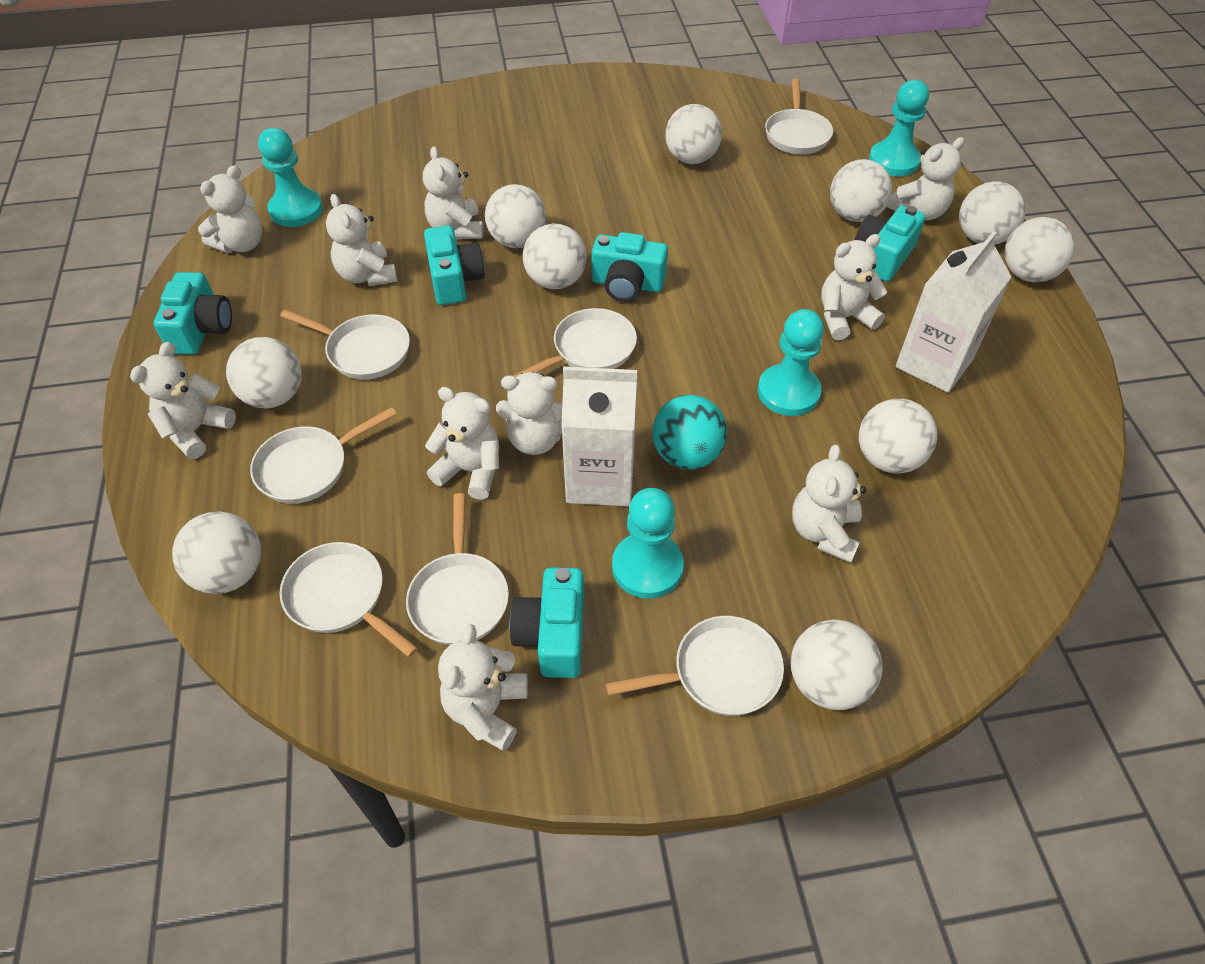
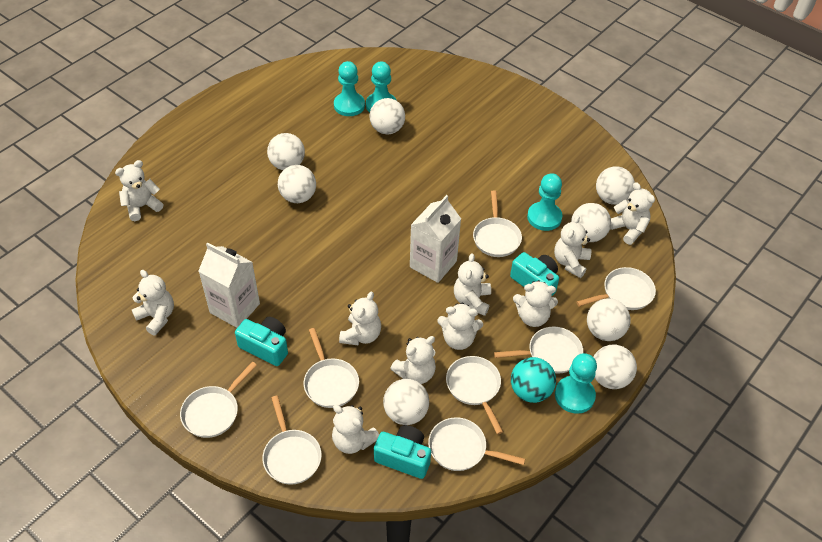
turquoise camera: [153,272,232,354] [424,225,485,305] [509,567,584,678] [591,232,668,302] [855,206,925,282] = 5 -> [235,317,288,366] [374,425,431,479] [510,252,559,296] = 3
white ball: [172,511,261,594] [226,337,302,408] [485,184,547,248] [523,224,587,289] [665,104,722,164] [791,619,883,710] [830,159,892,222] [859,399,937,473] [959,182,1026,245] [1005,217,1075,282] = 10 -> [267,133,305,170] [278,165,316,203] [370,98,405,134] [383,379,429,425] [571,203,611,242] [587,298,631,341] [594,345,637,389] [596,166,635,205] = 8
white pan: [250,407,397,503] [280,309,410,379] [280,542,418,657] [406,493,509,645] [513,308,637,377] [605,616,784,716] [765,79,833,154] = 7 -> [180,362,257,438] [262,396,322,485] [303,328,359,408] [428,417,525,471] [446,356,503,434] [473,190,522,257] [494,327,583,374] [576,267,656,310] = 8

